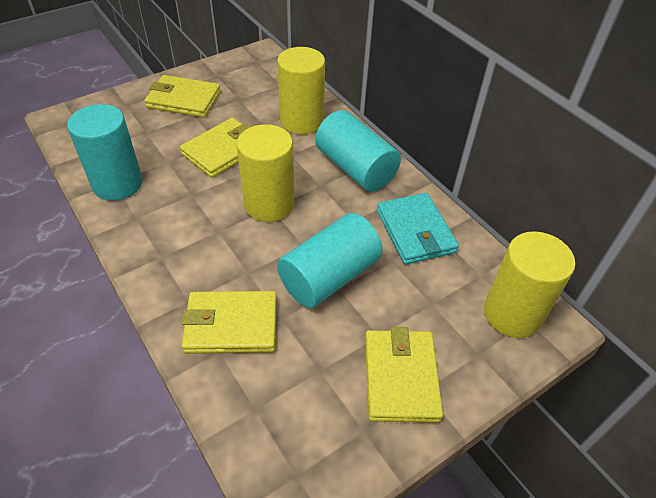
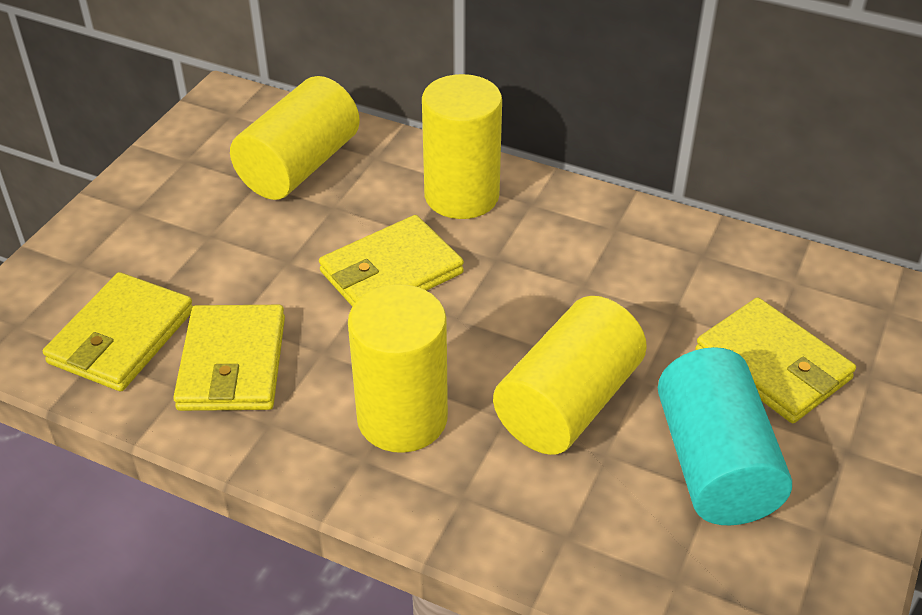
turquoise cylinder: [67,104,143,201] [277,213,383,308] [315,110,401,192] = 3 -> [658,347,792,525] = 1
turquoise wallet: [377,193,459,265] = 1 -> none = 0
yellow cylinder: [237,124,294,222] [277,47,325,135] [484,231,575,338] = 3 -> [230,76,360,200] [348,284,448,453] [422,74,502,219] [493,296,647,455] = 4

